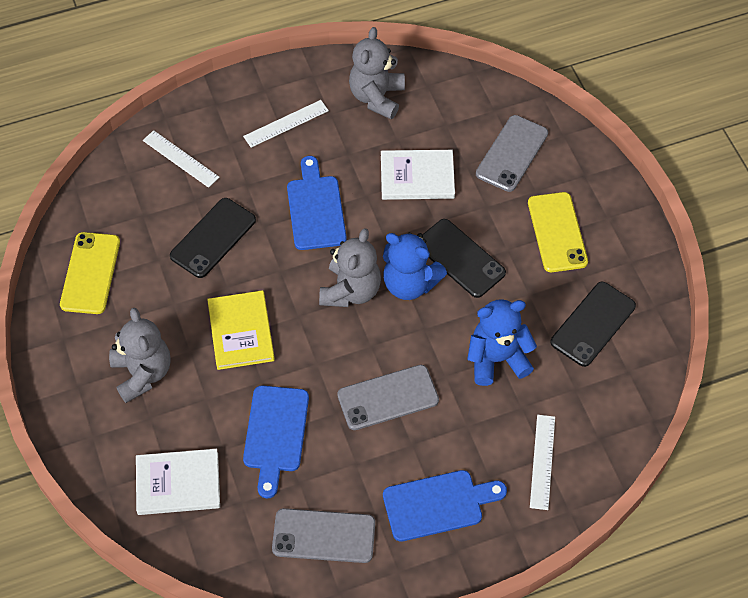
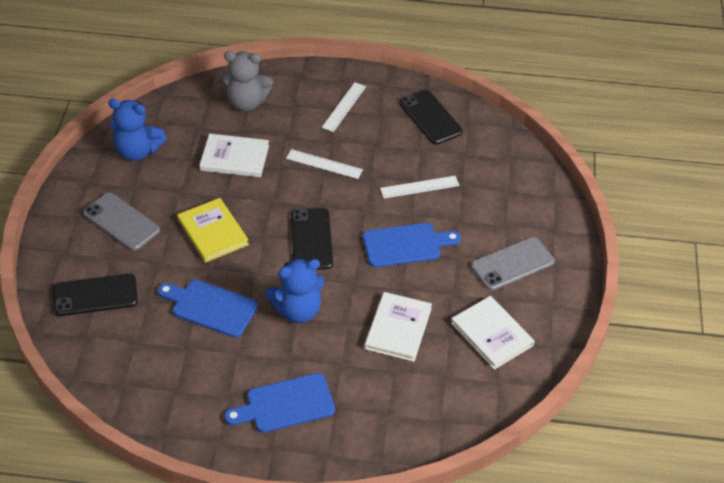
grey phone: [272,508,375,563] [337,365,439,430] [476,115,548,192] = 3 -> [83,192,160,251] [471,237,555,291] = 2
grey teddy bear: [109,308,171,403] [319,228,381,307] [349,27,405,119] = 3 -> [221,51,273,111] = 1
white book: [136,449,220,515] [381,150,455,200] = 2 -> [199,134,269,177] [365,292,432,362] [451,296,535,370] = 3
yellow phone: [60,232,120,314] [528,192,588,272] = 2 -> none = 0

